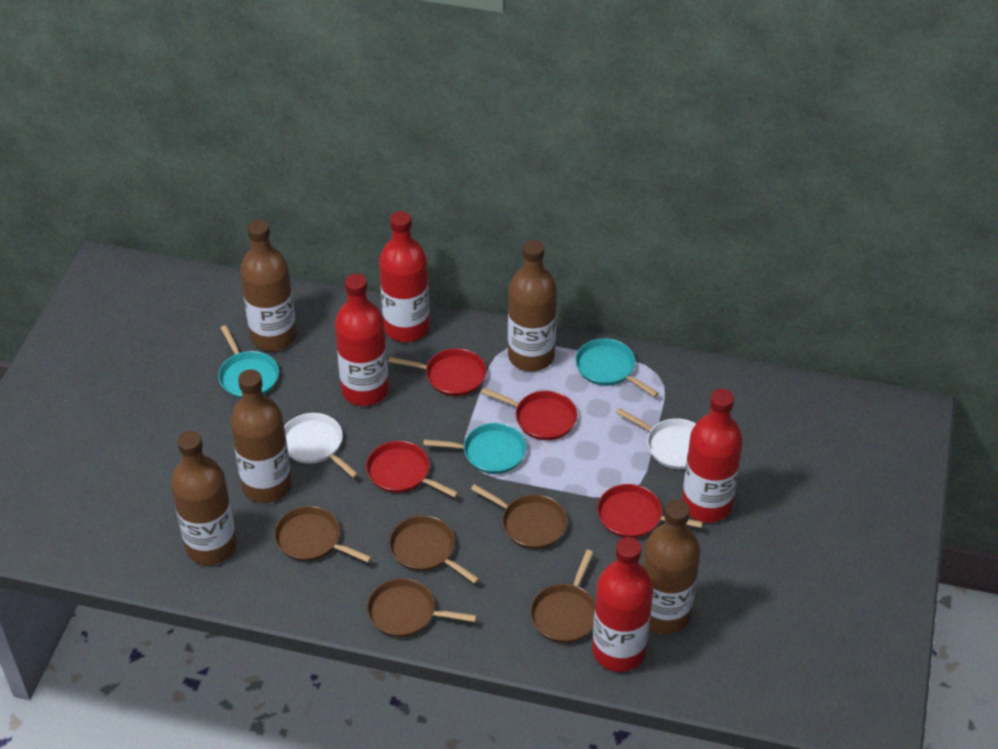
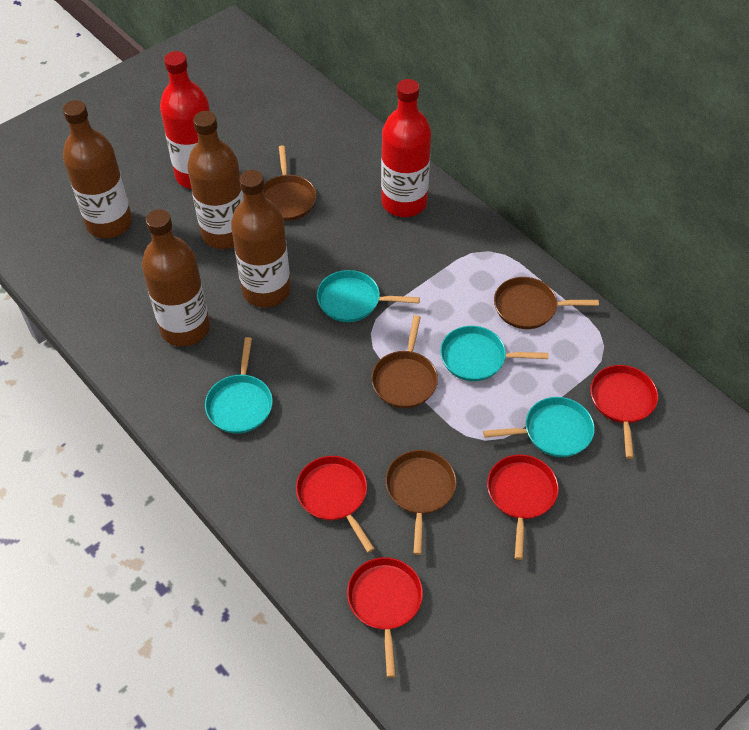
brown bottle: [171,431,237,565] [230,369,292,503] [240,220,297,351] [508,240,557,371] [642,499,700,634] = 5 -> [63,100,132,238] [142,209,210,347] [187,111,243,249] [231,170,291,308] = 4
brown pan: [274,506,372,563] [367,578,477,637] [389,515,479,584] [471,484,567,549] [530,550,595,643] = 5 -> [263,145,316,221] [371,315,438,408] [385,450,457,555] [494,277,599,329] = 4
red bottle: [335,274,389,406] [379,211,430,342] [592,537,653,672] [682,389,743,523] = 4 -> [160,51,210,189] [381,79,431,217] = 2
turquoise pan: [218,325,279,398] [423,423,526,474] [575,338,658,397] = 3 -> [205,337,273,434] [317,270,420,322] [440,326,548,381] [483,397,595,457] = 4
white pan: [284,413,358,478] [616,408,696,469] = 2 -> none = 0

